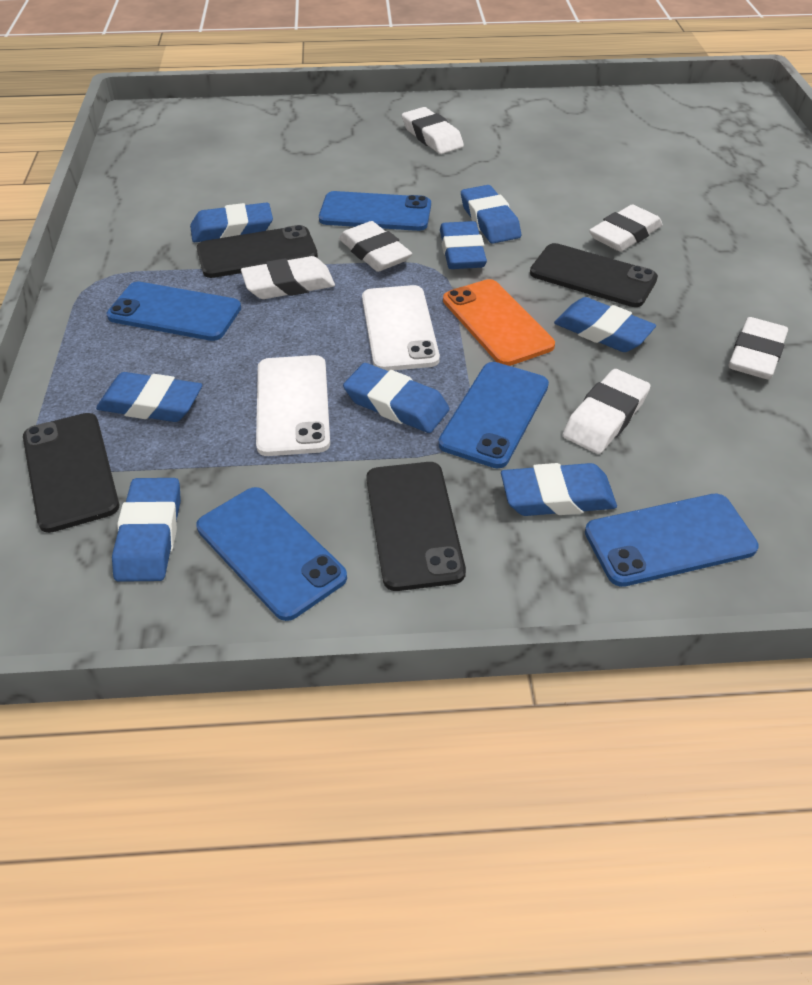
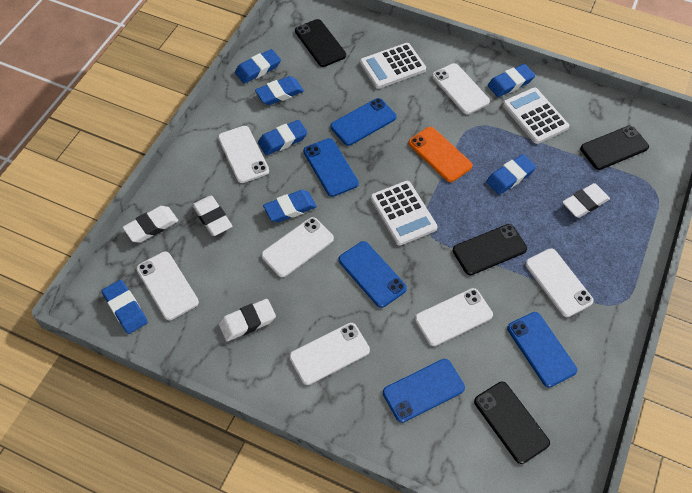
blue eraser: [96,372,202,422] [112,478,181,582] [190,202,273,242] [343,363,450,433] [440,221,487,269] [461,185,521,244] [501,463,617,516] [554,297,656,352] = 8 -> [102,280,148,334] [235,49,281,84] [255,76,304,105] [258,120,308,155] [263,190,317,222] [486,154,536,195] [488,64,535,97] = 7
white calculator: none = 0 -> [360,43,426,89] [370,181,438,246] [503,88,569,144] = 3
white eraser: [241,256,335,299] [339,221,412,272] [402,107,464,154] [562,369,650,454] [589,204,663,252] [728,317,788,380] = 6 -> [123,206,178,243] [192,196,232,236] [219,299,276,341] [562,183,610,218] = 4
white phone: [256,355,330,456] [362,285,440,371] = 2 -> [136,251,199,320] [218,126,269,183] [261,217,334,277] [289,323,370,385] [415,288,493,346] [432,63,490,114] [525,248,594,317] = 7

